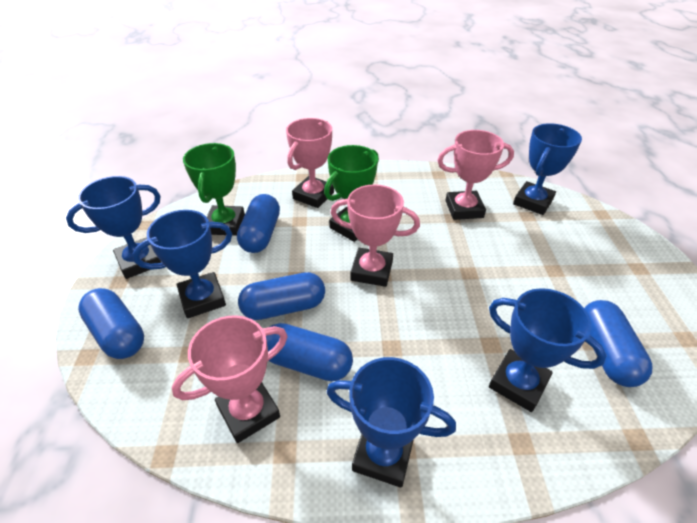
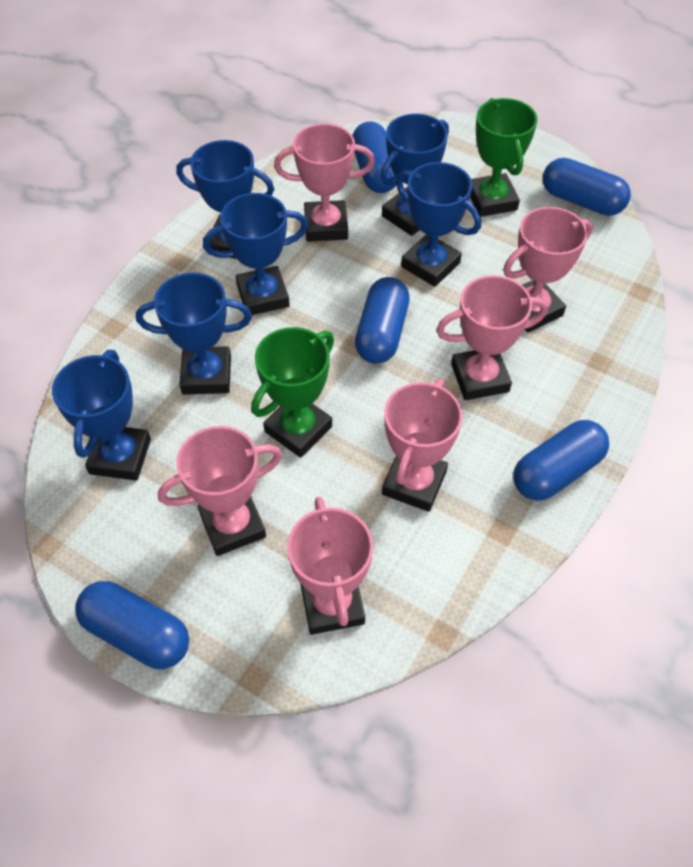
blue trophy: [66,176,161,279] [132,210,232,318] [327,357,456,488] [489,288,607,412] [513,123,582,215] = 5 -> [52,350,151,481] [136,272,252,395] [176,140,274,259] [203,193,308,315] [380,114,449,236] [396,162,481,287] = 6
pink trophy: [172,315,288,443] [286,118,334,208] [331,184,420,287] [437,130,514,220] = 4 -> [158,426,282,556] [274,124,375,242] [287,497,373,635] [382,379,463,512] [436,275,548,400] [503,207,593,333] = 6

